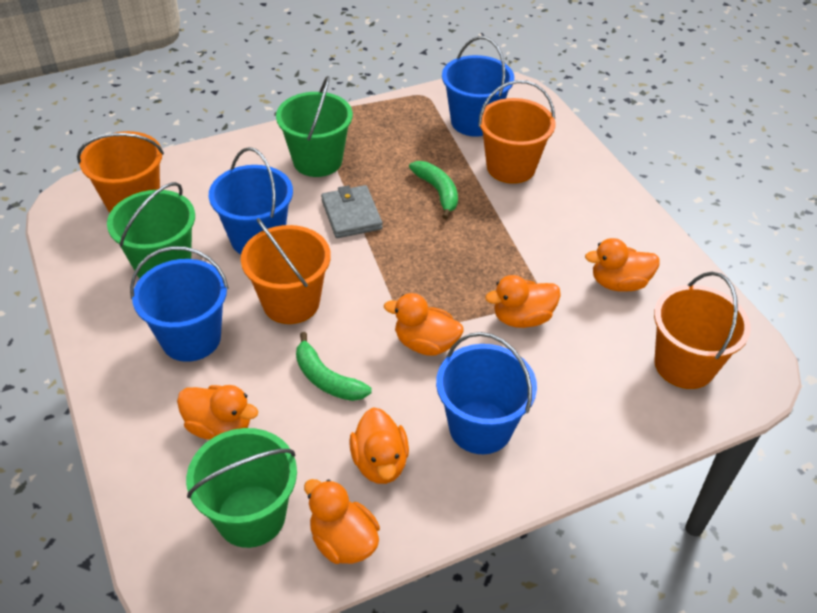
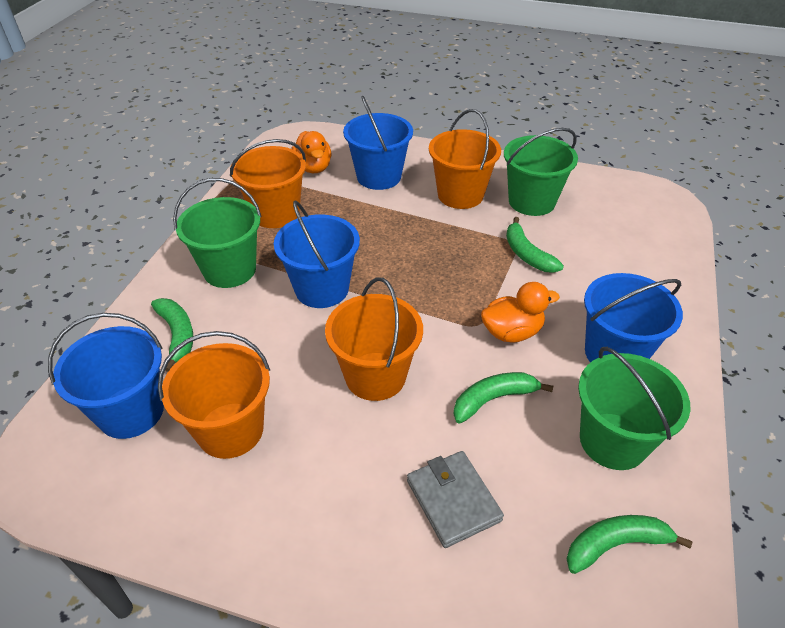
green banana: [296,332,372,401] [409,161,458,219] = 2 -> [151,298,193,372] [453,372,553,423] [506,217,564,273] [567,515,693,574] = 4
orange duck: [177,385,258,440] [304,479,380,564] [349,407,409,484] [384,293,463,356] [485,275,561,328] [585,238,660,292] = 6 -> [292,131,331,173] [481,282,560,342] = 2

